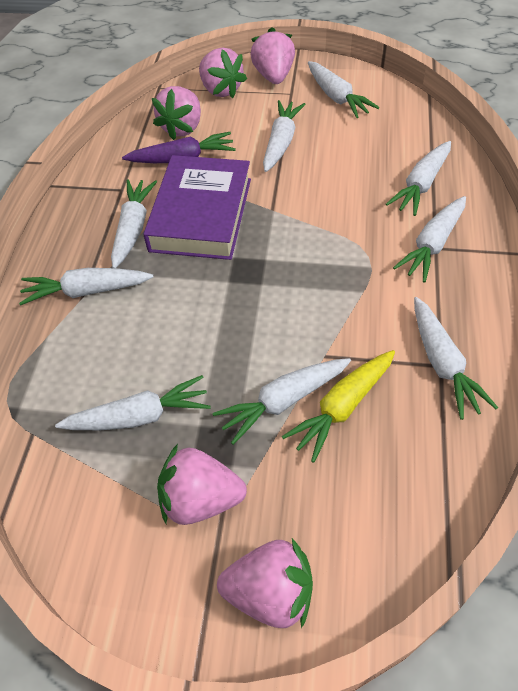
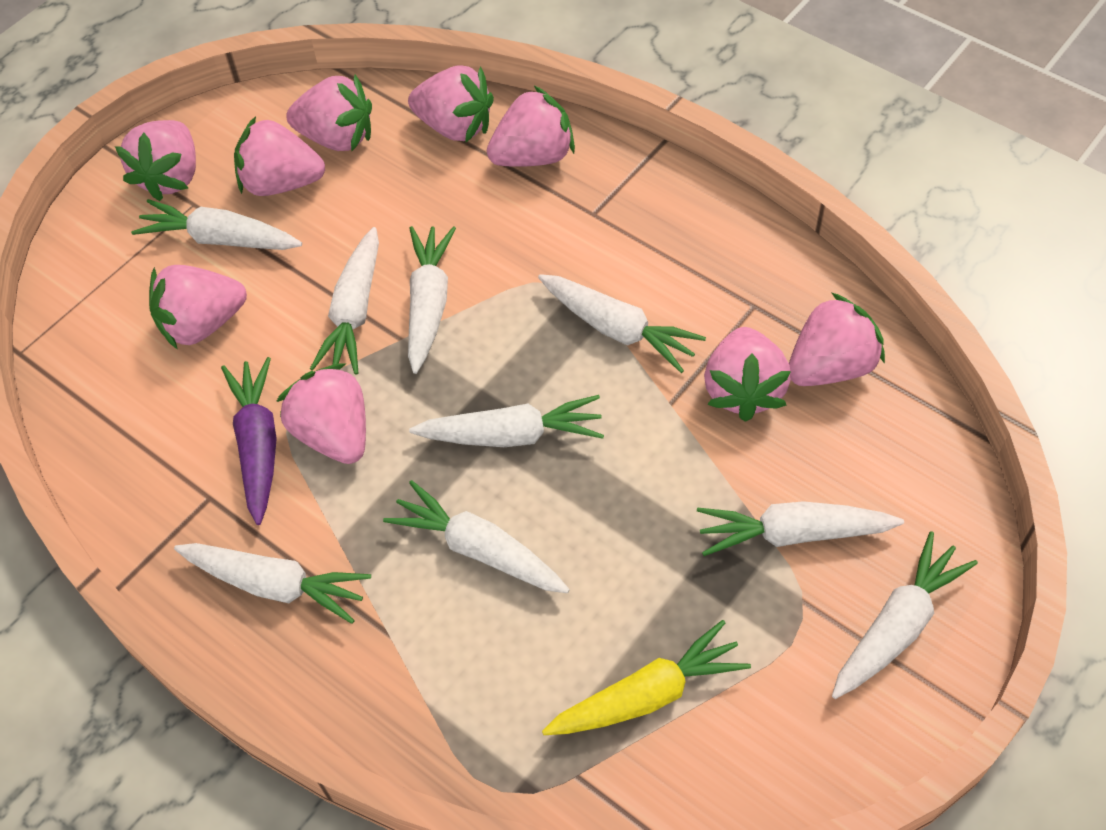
pink strawberry: [152,86,201,140] [157,444,247,525] [199,47,247,98] [217,538,313,628] [251,27,295,84] = 5 -> [115,120,196,201] [149,265,247,350] [234,116,325,196] [276,363,366,464] [286,75,372,151] [408,65,494,143] [487,86,575,167] [704,327,791,422] [789,293,885,386] = 9
purple book: [143,155,251,260] = 1 -> none = 0

